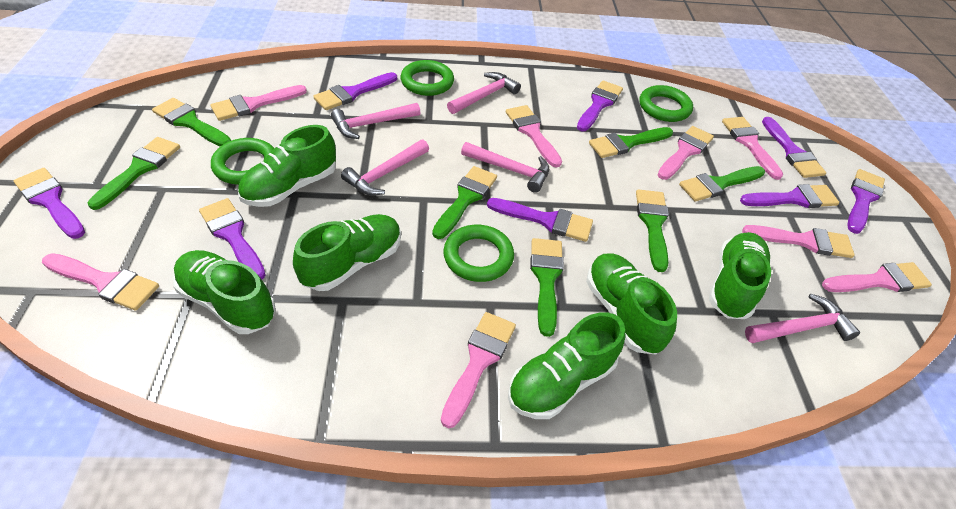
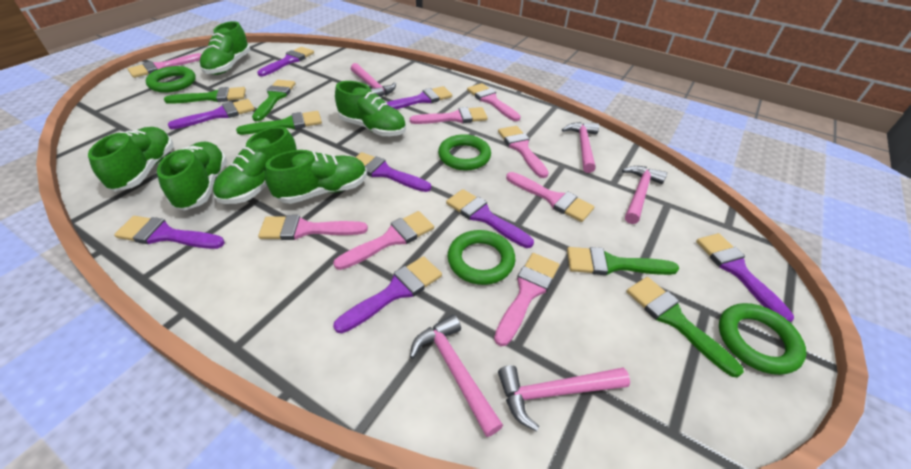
green brush: [87,137,180,210] [152,98,231,147] [432,166,497,239] [530,238,564,337] [589,127,673,158] [636,189,669,272] [679,166,765,201] = 7 -> [164,87,246,104] [236,111,322,135] [252,80,296,121] [567,247,679,275] [627,277,744,378] = 5

